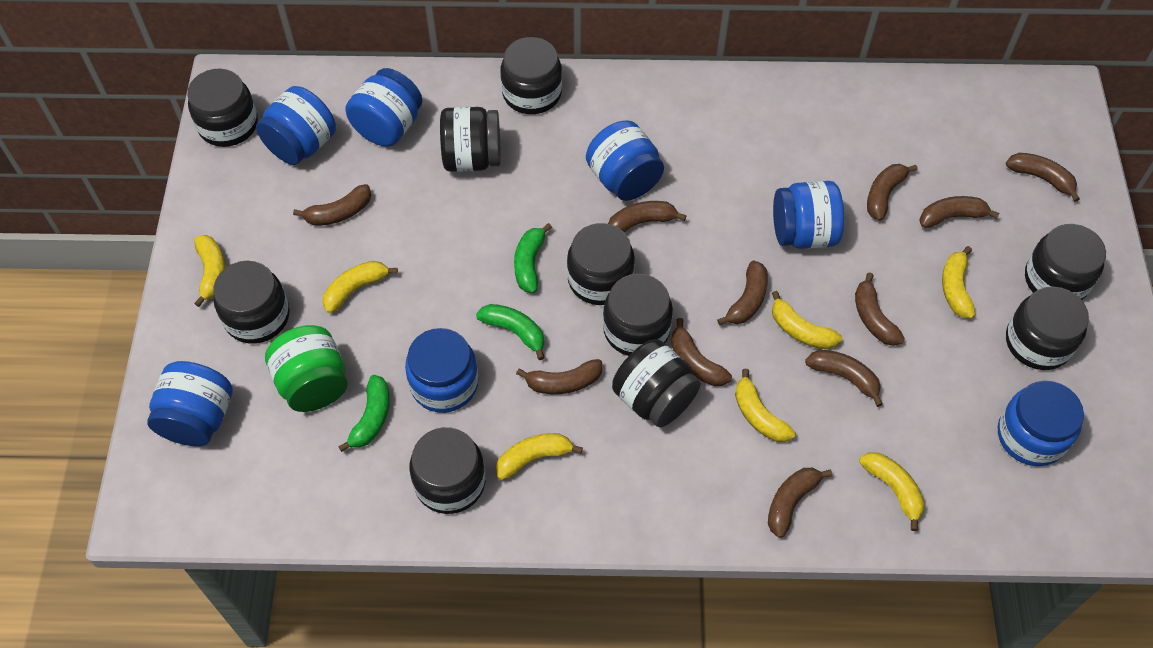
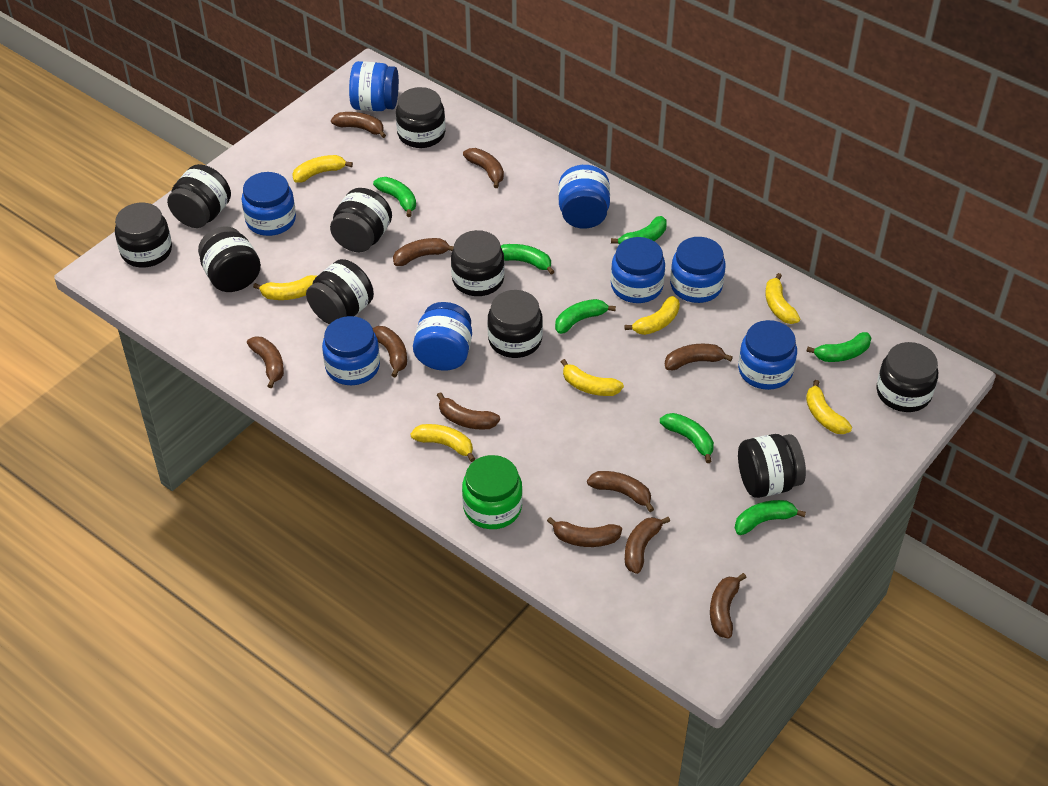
blue jar: [147,361,233,446] [256,86,336,165] [345,68,423,146] [405,328,479,413] [586,120,664,201] [773,181,844,249] [998,381,1084,466] = 7 -> [242,172,296,236] [322,316,380,385] [349,61,399,111] [413,302,472,371] [558,165,610,229] [611,237,665,303] [670,237,725,303] [738,320,797,390] = 8
green banana: [338,375,390,452] [476,304,545,360] [514,223,552,293] = 3 -> [373,177,416,217] [501,244,555,275] [555,299,616,334] [611,216,667,244] [660,413,714,463] [735,500,806,535] [806,332,871,362] = 7

